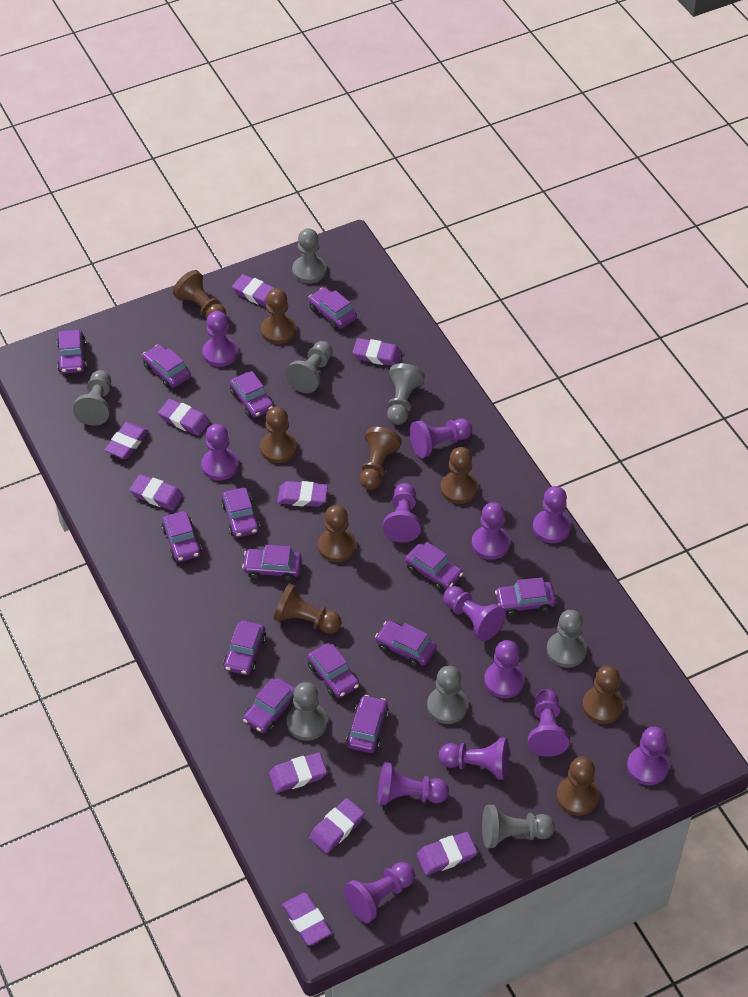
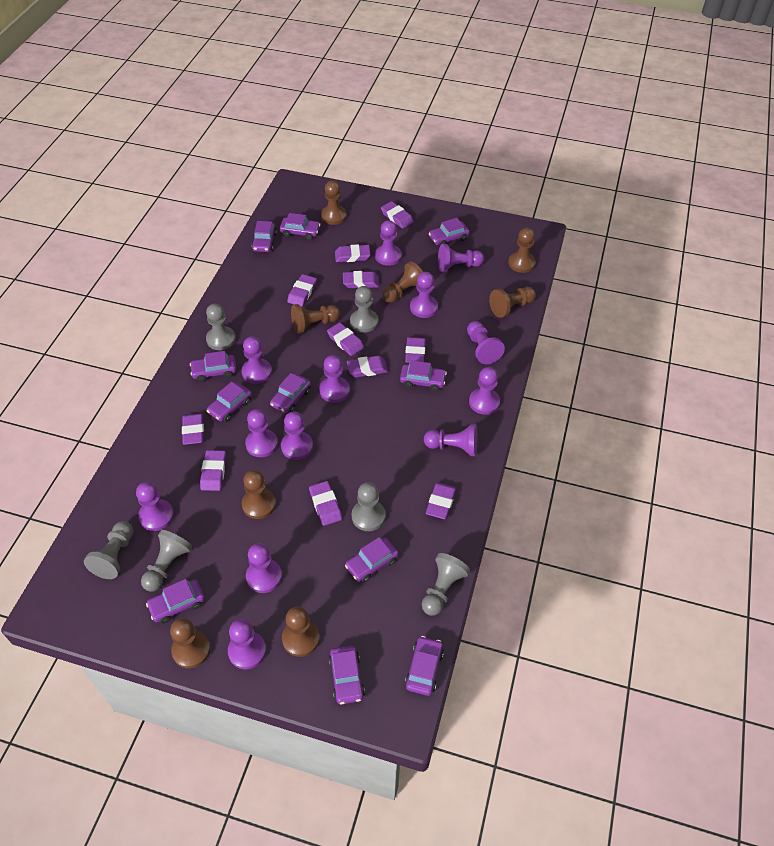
brown pawn: [173,270,226,318] [260,407,297,463] [261,288,296,344] [274,583,342,634] [318,505,356,562] [360,427,402,490] [441,447,478,504] [557,757,599,816] [582,665,624,724] = 9 -> [170,618,210,668] [242,470,276,519] [282,607,320,657] [291,304,340,334] [321,180,347,225] [382,261,423,303] [489,287,536,318] [508,228,536,273] = 8
grey pawn: [73,370,111,426] [285,341,333,393] [287,682,328,741] [292,228,326,283] [387,363,425,425] [427,666,468,724] [482,805,555,848] [547,610,587,668] = 8 -> [84,521,134,579] [141,530,192,592] [206,303,236,350] [350,286,378,333] [352,482,385,531] [422,553,470,616] = 6
purple car: [57,330,87,374] [142,344,191,388] [161,511,202,562] [221,487,260,537] [223,620,266,675] [230,371,274,418] [242,545,302,581] [243,678,295,733] [307,643,359,698] [308,287,357,329] [346,695,389,753] [375,621,437,667] [405,542,463,591] [495,577,556,616] = 14 -> [146,579,205,624] [190,351,236,382] [207,382,252,422] [251,221,277,252] [270,373,311,413] [280,213,321,240] [329,646,365,704] [345,537,399,582] [400,360,447,391] [405,636,444,696] [429,218,469,246] = 11
purple eraser: [105,422,148,459] [130,474,183,511] [158,399,210,436] [232,274,275,307] [269,753,327,793] [277,481,328,507] [282,893,331,946] [309,798,365,853] [353,338,402,366] [417,832,477,875] = 10 -> [182,414,204,445] [200,450,226,491] [287,274,317,307] [309,481,342,526] [327,322,364,356] [335,244,371,262] [343,271,379,288] [347,356,388,377] [381,201,414,228] [405,337,426,363] [426,482,456,519] = 11

